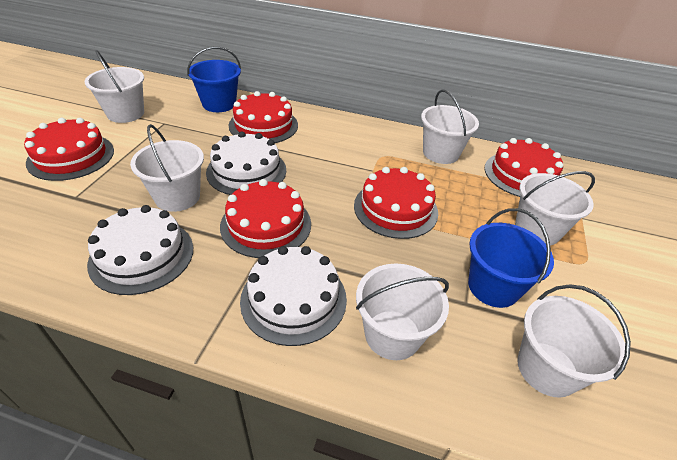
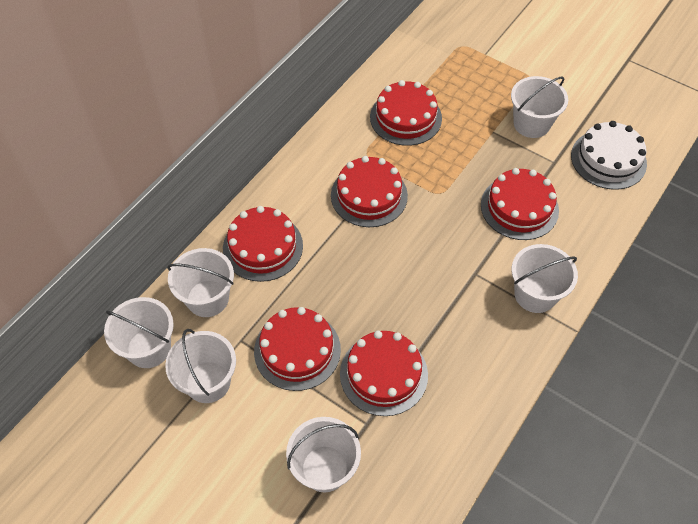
blue bucket: [187,47,241,112] [468,208,554,308] = 2 -> none = 0
red cake: [24,118,114,181] [220,179,311,258] [229,91,298,143] [354,167,438,239] [484,138,563,197] = 5 -> [223,206,303,282] [254,307,341,391] [331,156,408,227] [340,330,428,416] [370,80,442,146] [481,168,559,240] = 6
white cake: [87,205,193,295] [206,131,286,195] [240,246,347,346] = 3 -> [571,121,647,190] = 1

